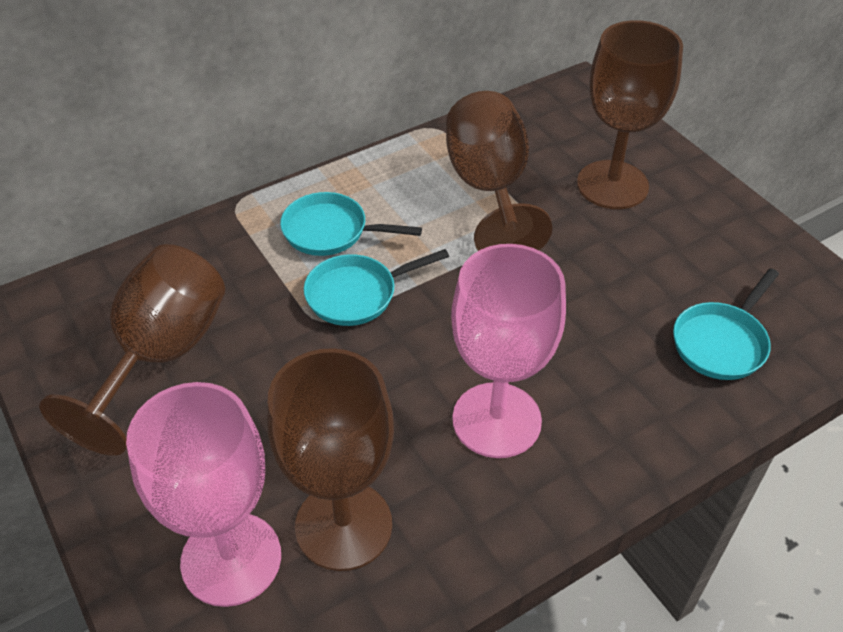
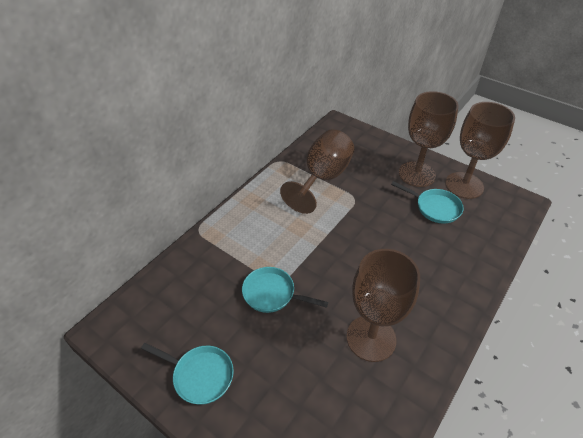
pink goblet: [126,382,281,607] [451,244,566,458] = 2 -> none = 0

